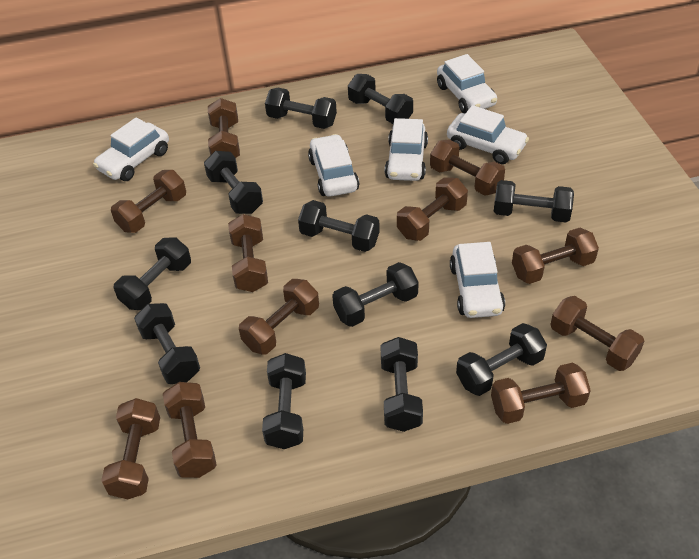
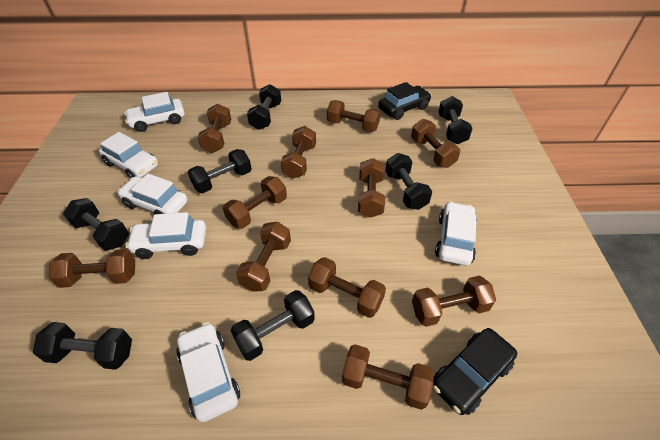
black car: none = 0 -> [378,82,432,120] [433,328,517,415] = 2
black dumbbell: [114,237,191,310] [134,303,200,384] [204,151,263,214] [262,353,306,449] [265,88,337,129] [298,200,380,252] [332,262,419,327] [348,74,413,124] [380,337,423,432] [456,323,547,396] [494,180,574,222] = 11 -> [33,322,132,370] [63,198,129,251] [188,149,252,193] [231,290,315,361] [247,84,281,130] [385,153,432,210] [438,96,473,144] = 7

